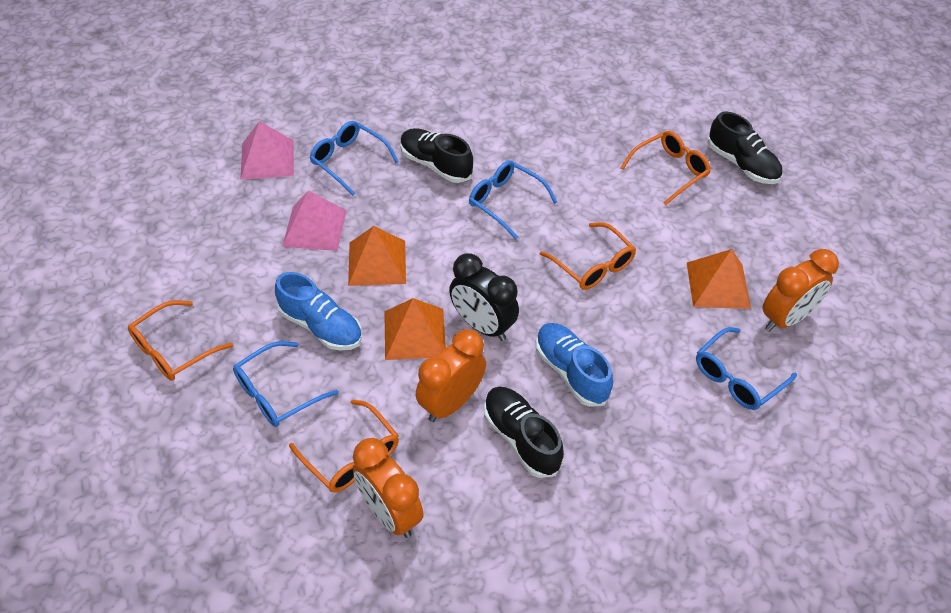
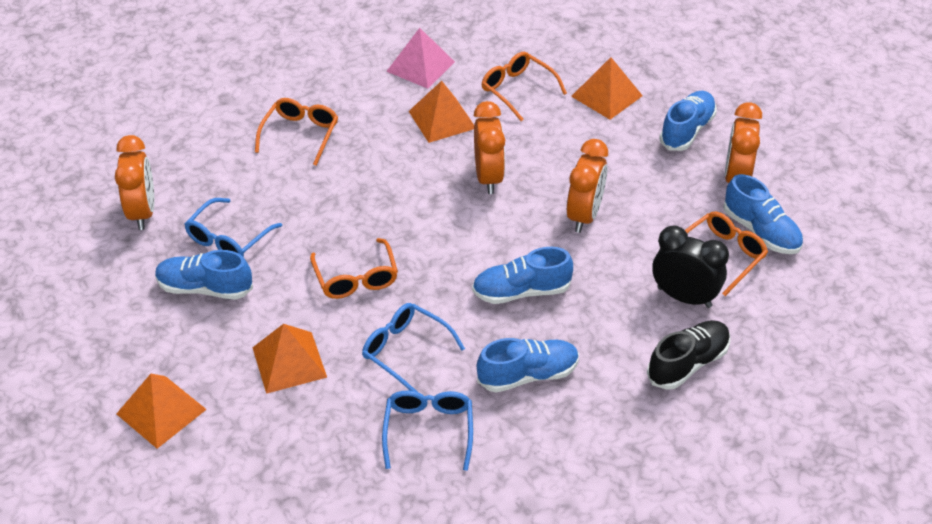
black shoe: [400,128,473,183] [484,387,564,478] [707,112,782,184] = 3 -> [647,320,730,390] = 1
blue glasses: [233,341,339,427] [310,121,399,196] [469,160,557,239] [696,327,797,410] = 4 -> [185,198,282,257] [362,303,465,393] [382,390,473,471] = 3
blue shoe: [275,272,362,351] [536,323,613,407] = 2 -> [155,250,253,300] [472,247,573,304] [477,338,579,392] [659,91,717,151] [723,174,803,254] = 5
orange clock: [353,438,424,538] [416,329,486,422] [762,249,839,332] = 3 -> [115,135,154,230] [474,101,505,194] [567,139,608,233] [725,102,762,183] = 4
orange pyramid: [348,226,406,286] [384,298,446,360] [687,249,751,309] = 3 -> [116,374,207,449] [252,324,327,394] [408,81,474,143] [571,57,643,120] = 4
pink pyramid: [240,121,294,180] [282,190,347,251] = 2 -> [386,28,455,89] = 1

